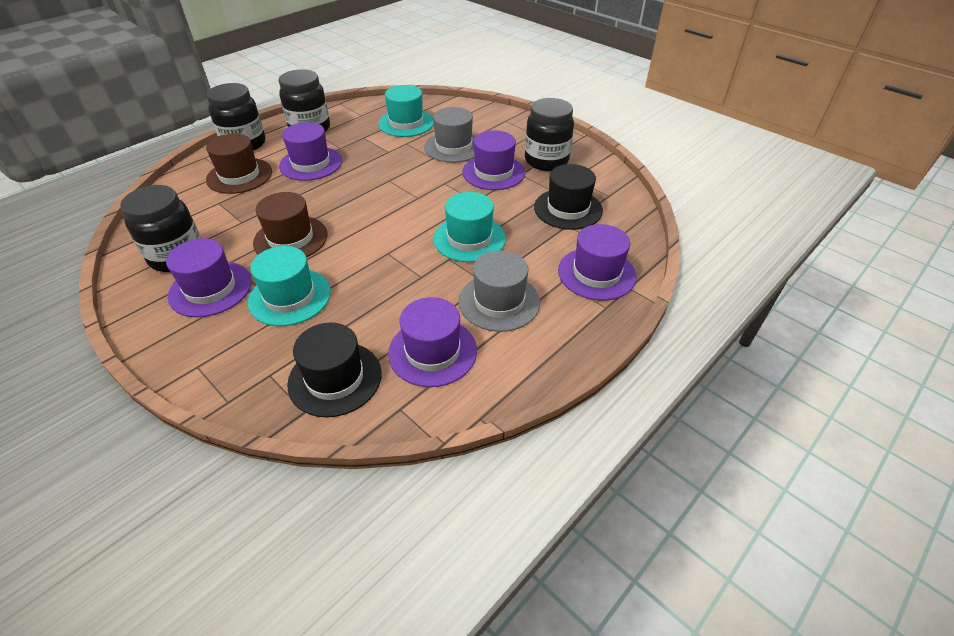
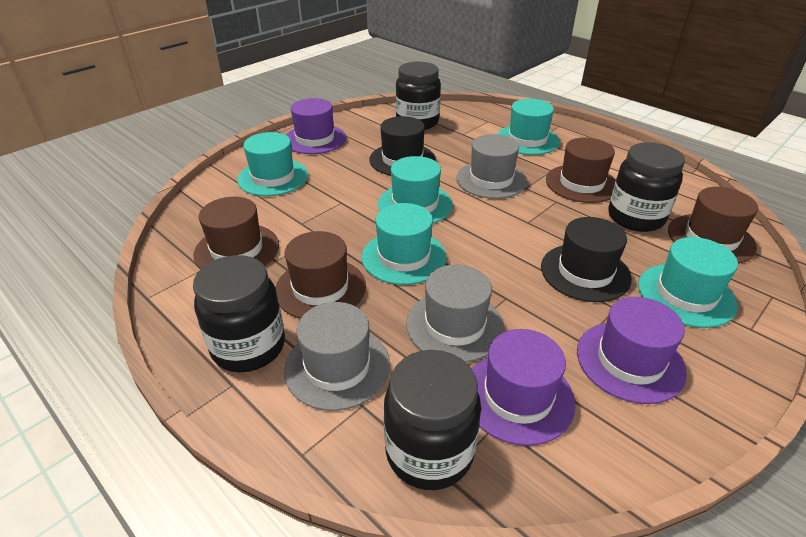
brown hat: [206,133,272,194] [253,192,327,257] = 2 -> [193,197,279,269] [275,231,366,319] [546,138,616,203] [668,187,758,264] = 4
grey hat: [424,107,476,163] [459,250,540,332] = 2 -> [284,302,390,411] [406,264,504,362] [456,134,527,199] = 3
purple hat: [166,238,252,317] [279,122,342,181] [388,297,477,387] [462,130,525,190] [558,224,636,301] = 5 -> [286,98,347,154] [472,329,576,446] [577,297,687,404] = 3
turquoise hat: [248,246,331,326] [378,85,434,137] [433,192,506,262] = 3 -> [237,132,308,196] [362,203,447,285] [378,156,453,224] [497,99,560,155] [638,237,738,328] = 5

